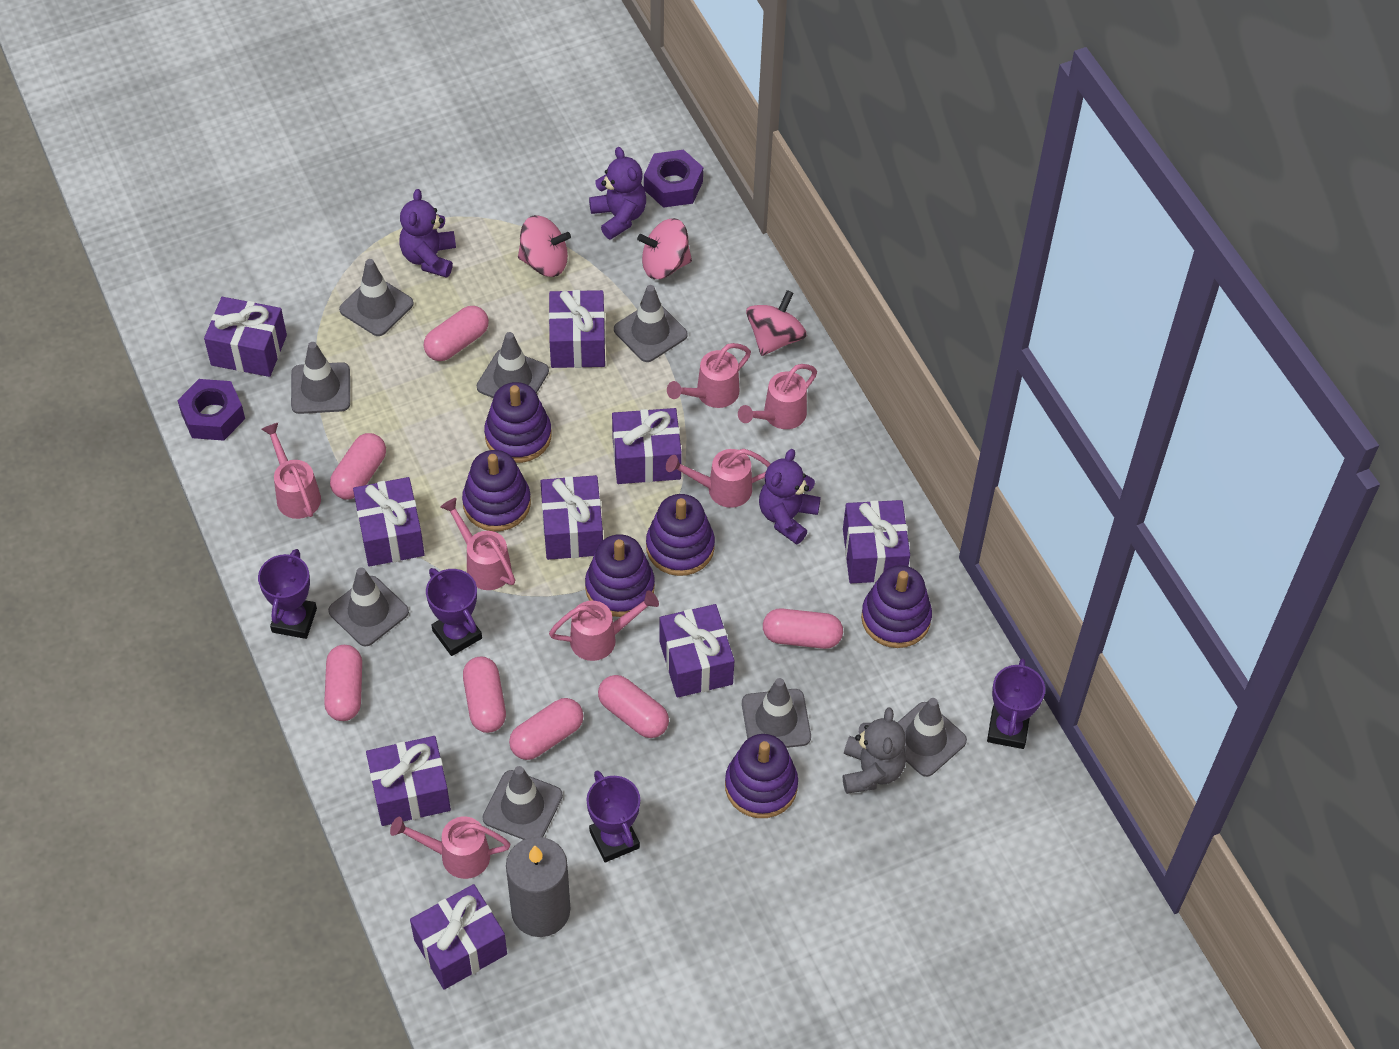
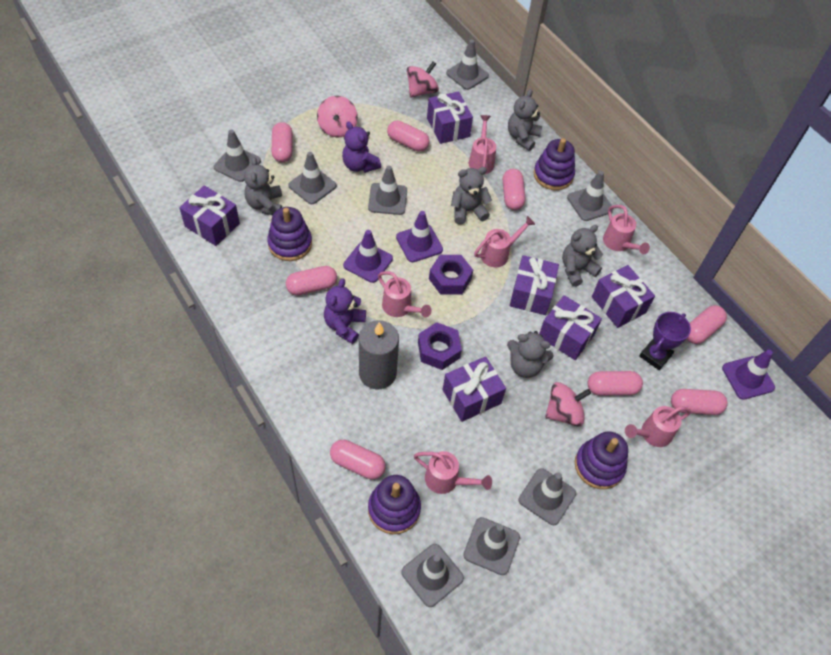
grey teddy bear: [843,708,906,794] = 1 -> [244,157,282,215] [451,167,492,224] [507,331,554,378] [508,89,542,151] [562,225,603,287] = 5
pink capsule: [324,645,362,721] [330,433,386,500] [424,306,489,361] [463,656,506,733] [509,698,583,760] [598,675,669,738] [763,608,843,649] = 7 -> [272,122,293,162] [286,266,337,295] [330,440,386,479] [387,121,430,152] [503,169,526,210] [588,371,643,396] [671,389,728,415] [687,305,727,344] = 8
pink watering can: [261,423,321,519] [390,817,510,879] [440,498,515,590] [549,590,659,661] [666,449,770,508] [667,343,751,408] [738,364,817,429] = 7 -> [378,271,432,317] [414,451,492,494] [469,115,496,174] [474,216,535,267] [603,205,650,254] [625,406,691,447] = 6
purple gift: [204,297,287,377] [353,477,425,567] [366,736,451,826] [410,884,507,990] [540,475,603,560] [549,290,605,368] [612,408,682,484] [659,604,734,698] [843,500,910,583] = 9 -> [179,185,240,246] [427,91,473,144] [443,356,506,422] [510,255,559,315] [539,295,602,360] [592,265,655,328] = 6
purple stacking toy: [462,450,531,531] [484,382,552,463] [585,534,655,617] [646,494,715,576] [725,734,798,818] [861,565,932,648] = 6 -> [267,207,312,261] [368,475,421,534] [533,138,575,190] [575,431,628,489] = 4
purple teddy bear: [399,189,456,278] [589,147,646,240] [759,449,821,545] = 3 -> [324,278,366,344] [342,121,381,173] = 2
purple traffic cone: none = 0 -> [343,230,393,283] [396,211,443,262] [722,350,775,400] = 3
purple trophy: [258,549,317,639] [426,568,482,656] [586,771,640,862] [987,658,1045,749] = 4 -> [639,312,691,370] = 1

